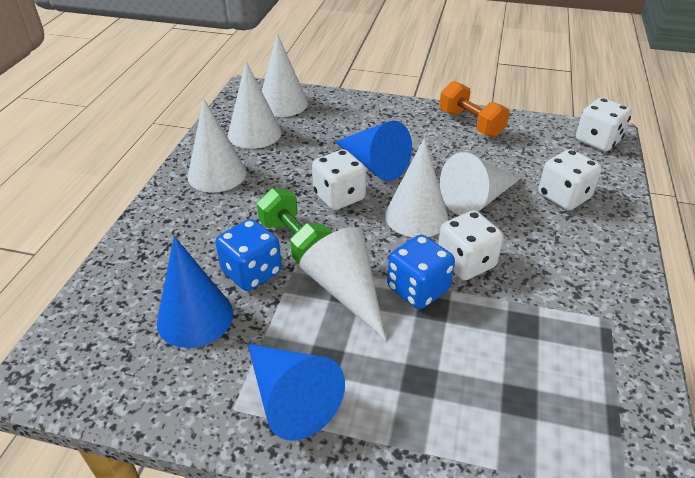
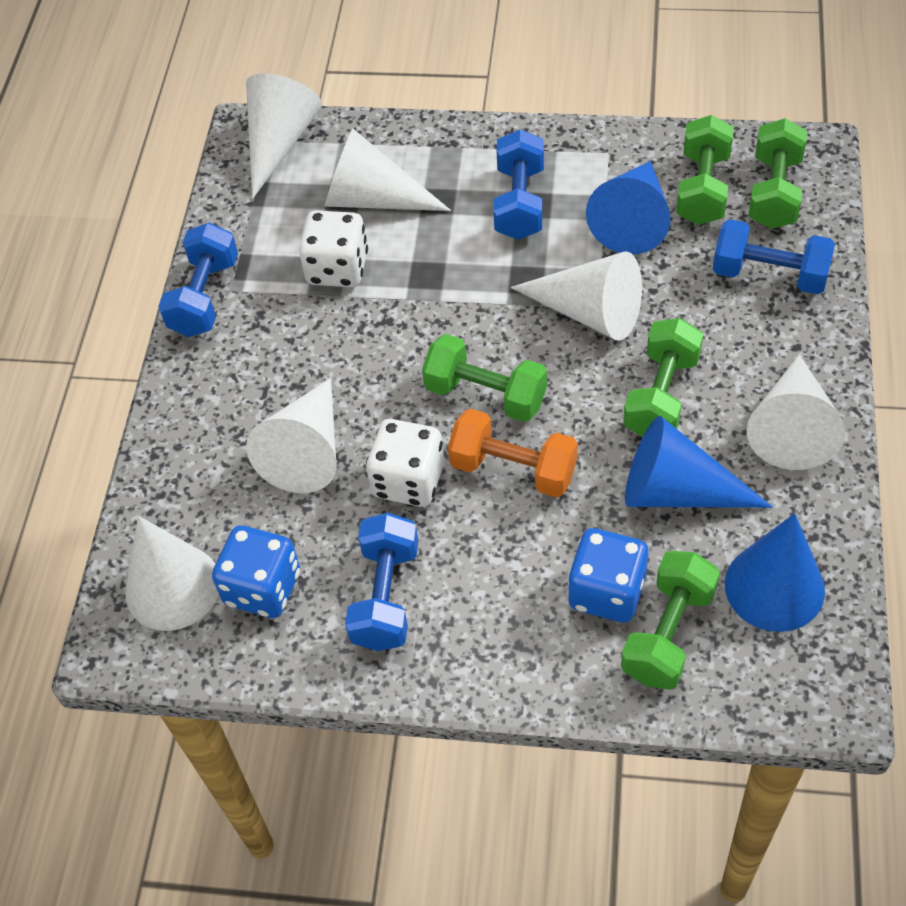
blue dumbbell: none = 0 -> [158,222,238,337] [345,513,419,651] [493,129,544,240] [713,219,835,294] = 4
green dumbbell: [257,188,332,264] = 1 -> [422,334,547,422] [621,551,720,690] [623,318,703,437] [676,115,734,225] [749,118,807,229] = 5
white dice: [312,149,367,210] [438,210,504,280] [538,149,602,210] [576,98,632,152] = 4 -> [299,210,368,287] [366,419,444,507] = 2

